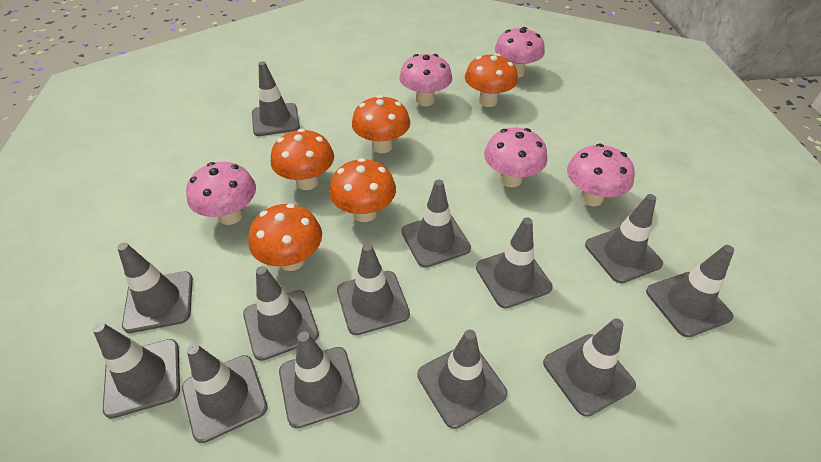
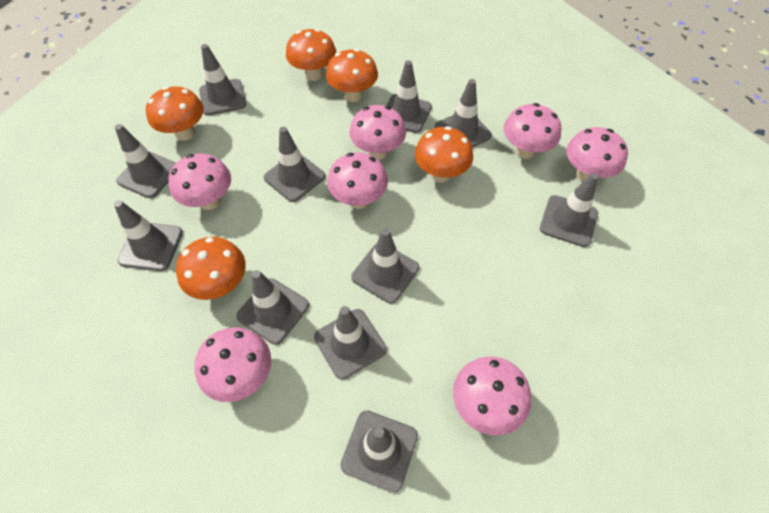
grey traffic cone: [93,322,180,419] [117,242,193,333] [182,344,268,443] [243,266,319,361] [252,61,300,136] [279,332,360,428] [337,243,410,335] [401,180,471,268] [418,330,507,429] [476,217,552,308] [543,318,636,417] [585,194,663,283] [646,245,734,337] = 13 -> [114,200,183,271] [115,124,176,198] [199,44,246,116] [236,270,309,345] [264,127,325,202] [314,306,387,380] [340,410,418,493] [351,228,419,304] [386,60,432,133] [435,79,492,148] [540,173,598,247] = 11
pink mushroom: [186,162,256,225] [399,54,452,106] [484,128,547,187] [495,27,545,78] [567,144,635,206] = 5 -> [168,153,231,210] [194,327,271,402] [327,152,388,209] [349,105,406,160] [453,357,531,435] [504,103,561,159] [567,127,628,182] = 7

